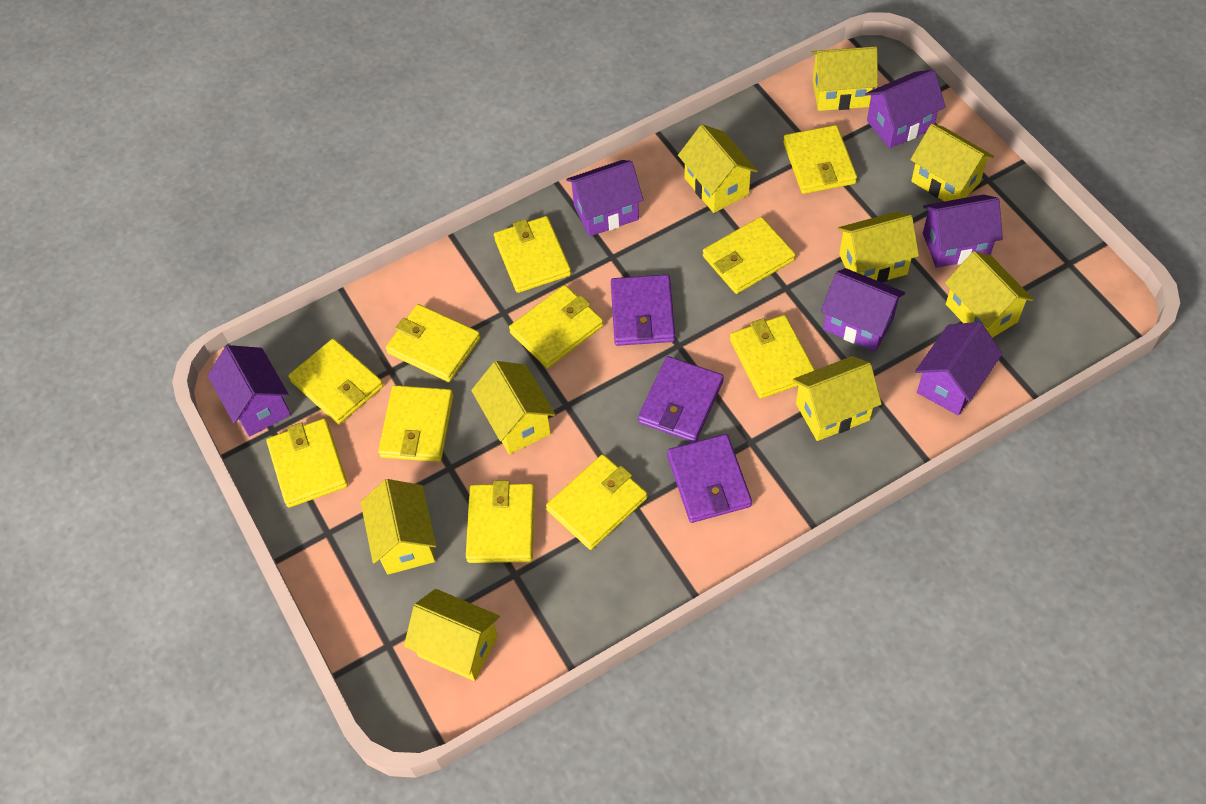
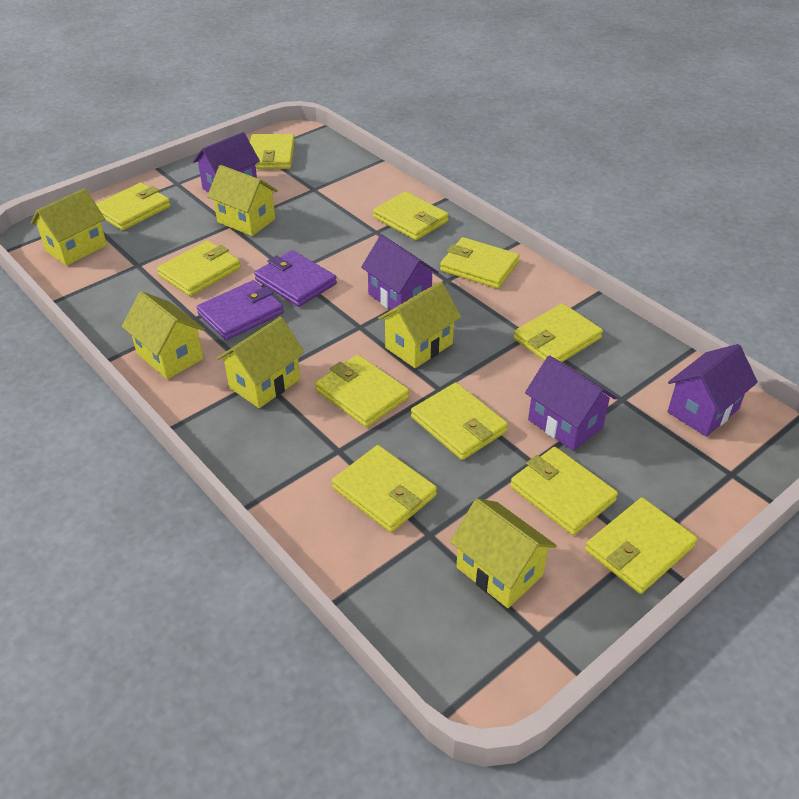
purple house: [208,345,291,437] [566,160,643,237] [821,268,905,352] [865,70,946,148] [915,322,1002,415] [923,194,1003,268] = 6 -> [193,132,260,193] [361,235,439,310] [525,355,617,451] [667,344,758,437] = 4
purple wallet: [611,274,675,346] [638,356,724,442] [667,434,752,523] = 3 -> [197,280,284,340] [254,250,337,307] = 2
yellow house: [361,479,437,575] [404,589,500,681] [471,361,555,454] [678,124,758,213] [792,356,882,441] [812,46,878,111] [837,212,919,283] [910,124,994,201] [945,251,1034,338] = 9 -> [31,188,107,266] [122,291,205,379] [207,165,278,236] [217,317,304,408] [378,282,461,368] [450,498,557,608] = 6

